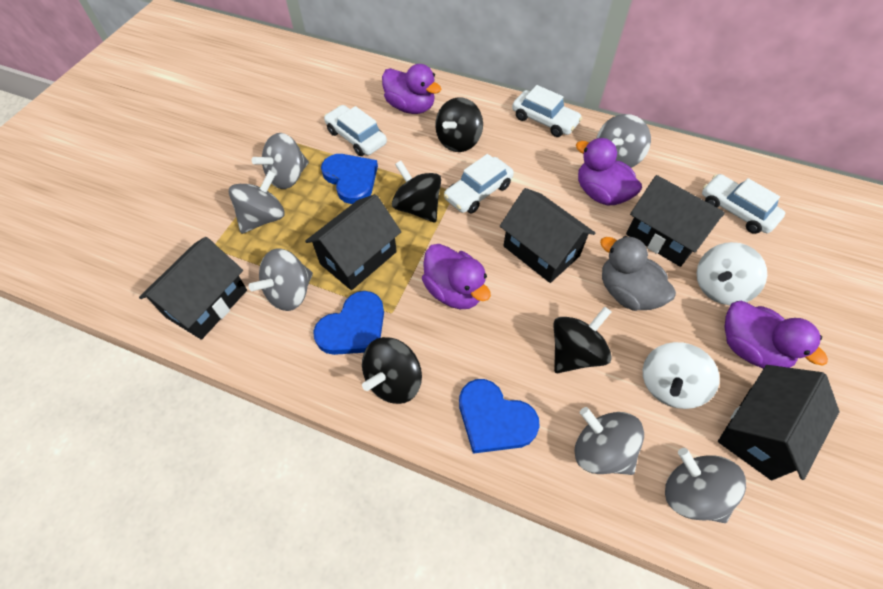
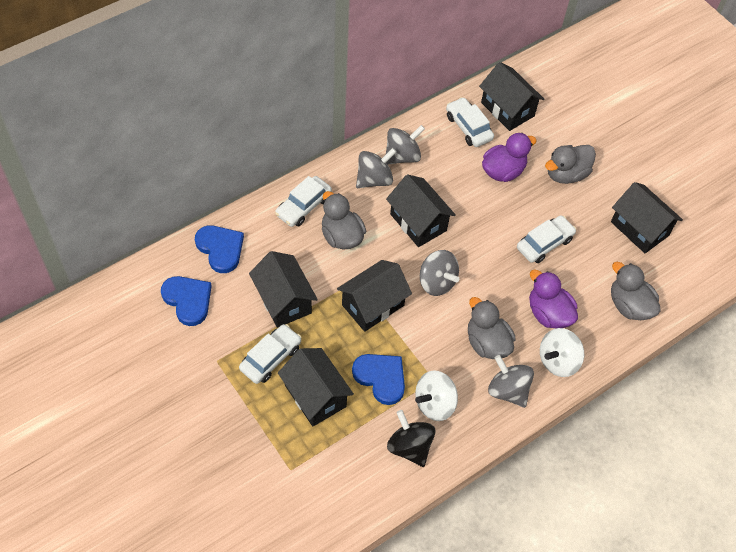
black house: [139,237,247,340] [305,194,401,290] [500,188,595,283] [626,175,725,267] [718,365,839,480] = 5 -> [249,251,318,328] [278,348,354,426] [337,260,412,332] [386,175,456,247] [479,62,545,131] [611,182,683,253] = 6
black spinning top: [362,337,422,404] [392,161,441,223] [435,97,483,152] [553,307,612,373] = 4 -> [387,410,435,467] = 1
grey duck: [600,236,676,311] = 1 -> [322,191,366,250] [468,297,516,359] [545,145,596,184] [611,262,661,320] = 4
grey spinning top: [229,170,285,234] [249,248,313,311] [252,133,309,189] [574,407,644,475] [596,114,651,168] [665,448,746,523] = 6 -> [356,148,397,188] [386,125,425,165] [420,250,459,296] [488,355,534,408] = 4
purple duck: [382,64,441,114] [422,244,491,309] [576,138,642,205] [724,301,828,369] = 4 -> [482,133,537,182] [529,270,578,328] = 2

